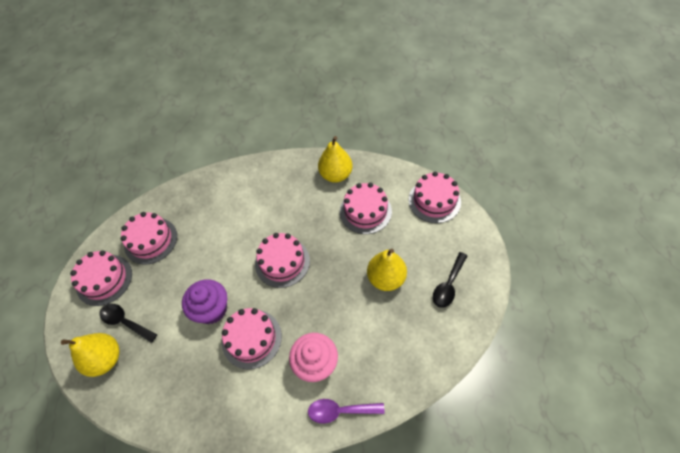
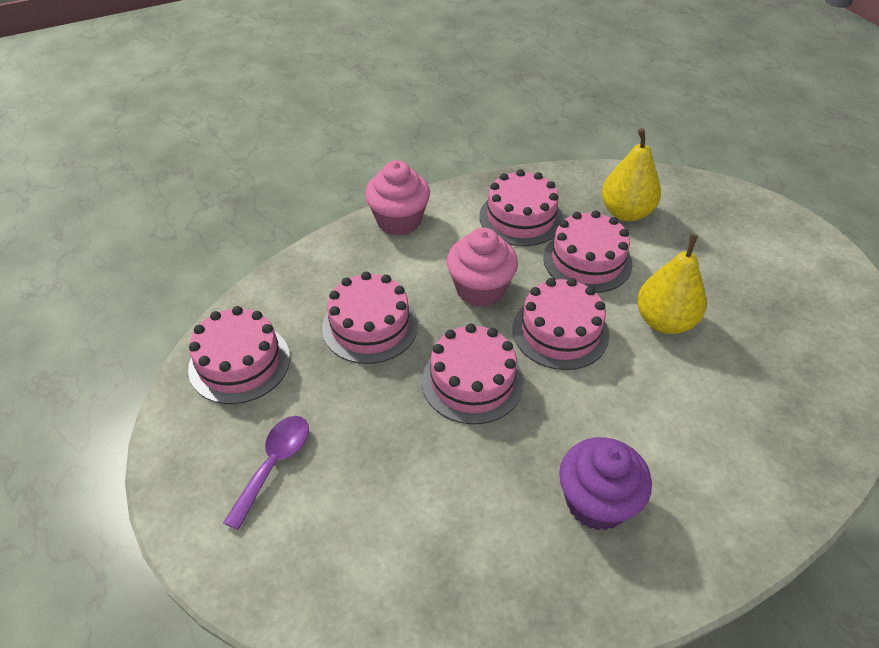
black spoon: [99,303,157,343] [433,252,467,308] = 2 -> none = 0
pink cupcake: [289,333,338,382] = 1 -> [365,160,430,236] [447,228,518,307] = 2
yellow pear: [61,333,120,377] [318,136,353,183] [367,249,407,291] = 3 -> [602,128,661,221] [637,234,707,334] = 2

